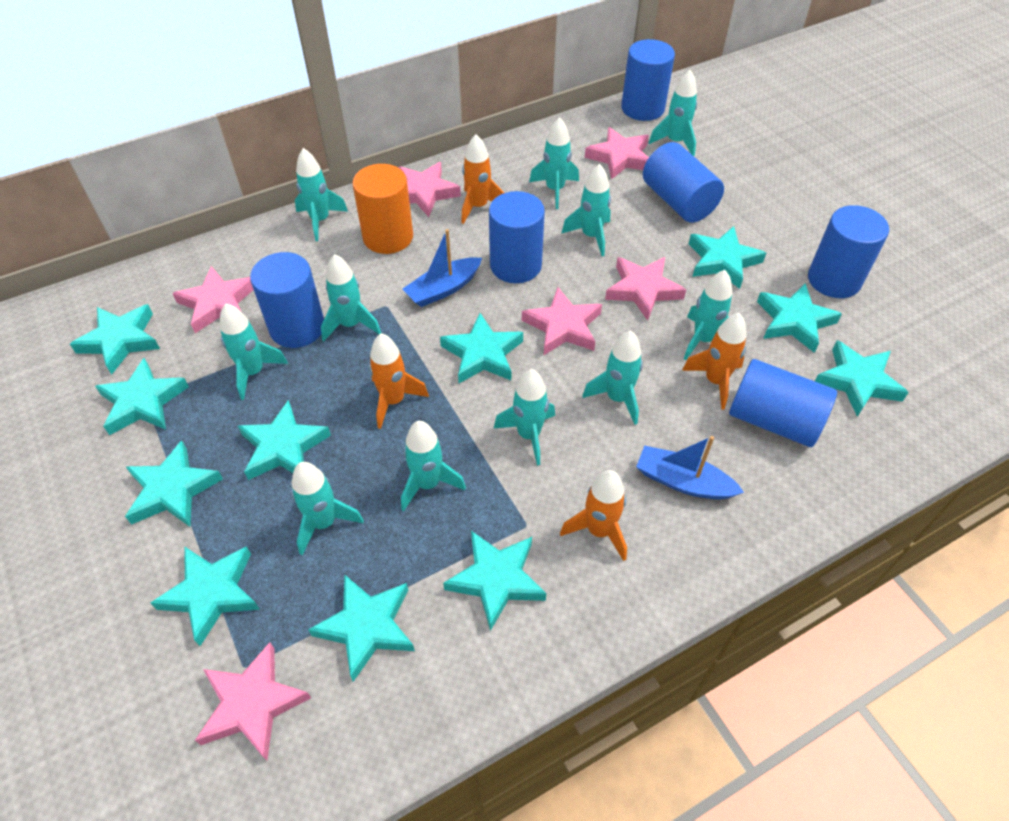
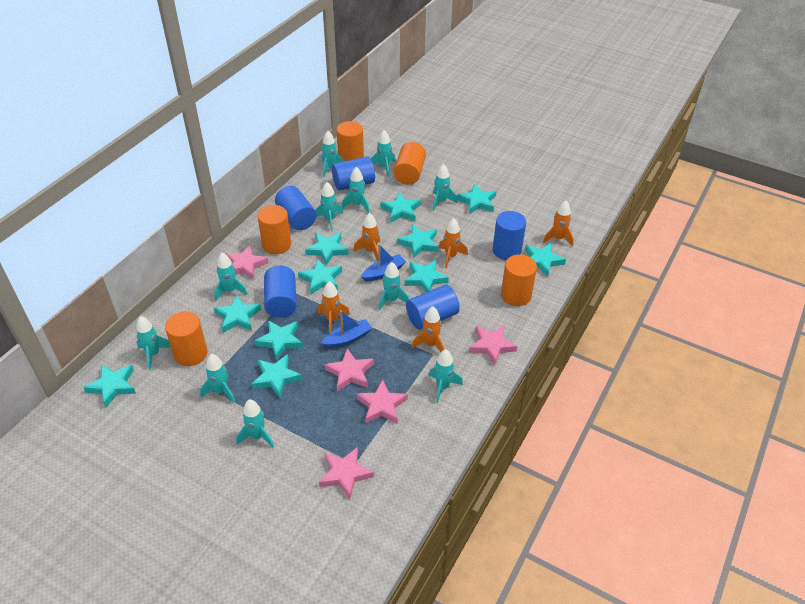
blue cylinder: [250,252,324,348] [489,191,545,283] [621,39,675,121] [643,142,724,223] [729,359,837,447] [808,205,889,298] = 6 -> [264,265,297,318] [275,186,316,230] [332,156,375,190] [406,285,460,330] [493,211,526,260] = 5
orange cylinder: [352,164,413,254] = 1 -> [165,311,208,366] [258,205,291,254] [337,121,364,161] [394,142,426,185] [501,254,537,306] = 5
orange rocket: [369,333,429,429] [461,134,504,224] [560,470,627,561] [682,313,747,410] = 4 -> [317,281,350,334] [353,213,380,261] [412,306,444,352] [439,218,468,268] [543,201,574,247] = 5
pink star: [172,266,254,333] [195,642,311,760] [398,162,461,217] [522,287,602,355] [585,127,649,180] [605,257,686,321] = 6 -> [225,245,269,280] [319,447,374,499] [325,348,374,391] [357,379,408,424] [469,325,518,365] = 5

